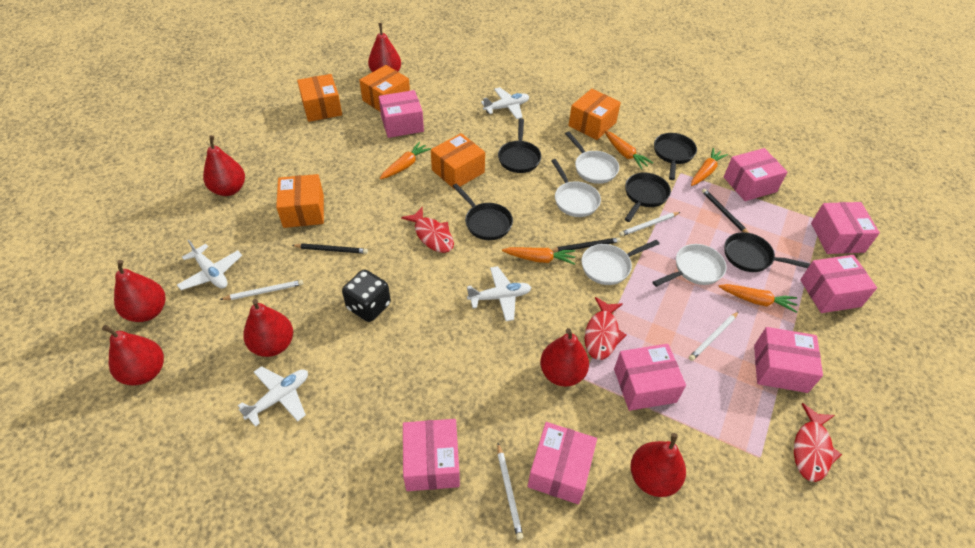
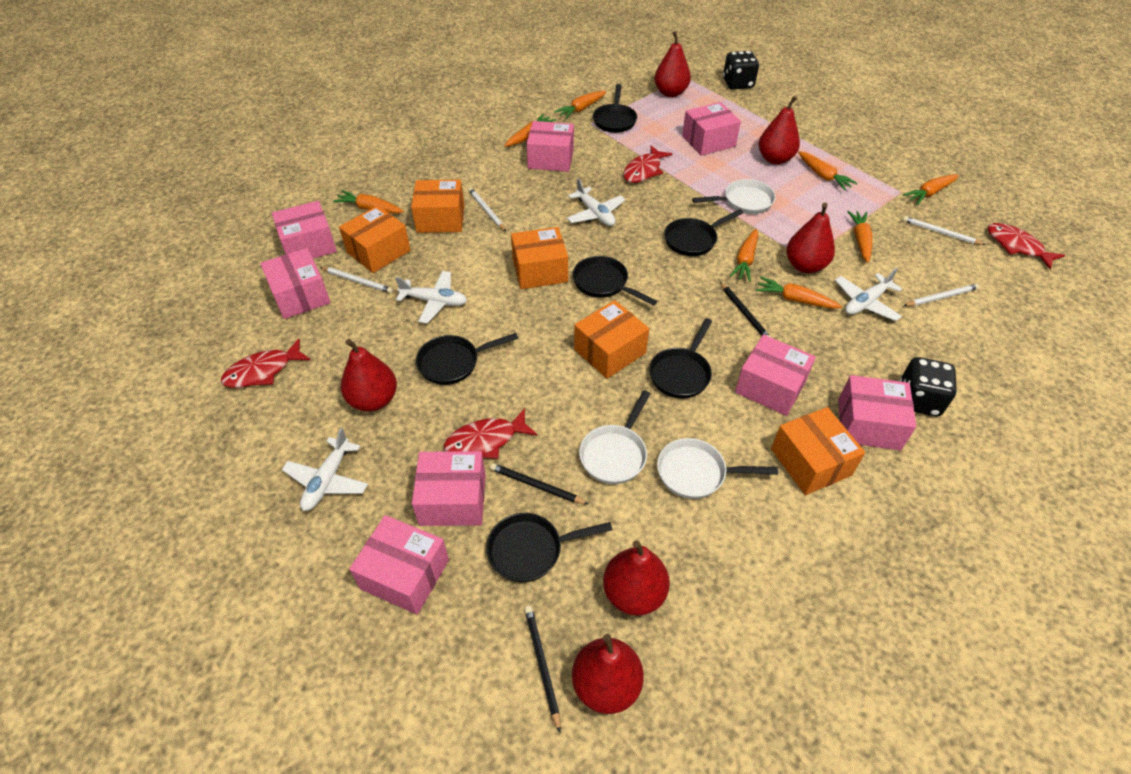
black dice: [342,270,391,322] = 1 -> [723,51,759,89] [899,357,957,416] = 2
black pan: [452,184,513,240] [498,118,541,173] [624,172,671,222] [654,133,697,180] [725,232,810,272] = 5 -> [416,333,518,385] [486,513,612,582] [573,256,657,306] [593,84,637,133] [649,318,712,399] [664,209,743,256] = 6
orange carrot: [380,142,431,179] [502,247,575,265] [604,131,653,170] [691,148,728,186] [718,284,797,313] = 5 -> [333,190,404,214] [504,114,556,147] [555,91,606,119] [730,229,758,282] [756,277,842,309] [798,151,857,190] [847,211,872,263] [903,174,959,205] = 8
red fish: [401,207,454,253] [585,297,626,360] [794,403,842,482] = 3 -> [221,339,311,388] [444,408,537,459] [623,146,672,183] [988,223,1065,269] = 4
red pear: [102,325,164,385] [114,260,165,322] [203,135,245,196] [243,299,293,357] [368,23,401,72] [540,328,589,387] [630,433,686,497] = 7 -> [341,339,397,412] [572,634,644,714] [603,540,670,616] [654,31,691,97] [759,96,800,164] [786,203,835,273] = 6
white pan: [551,159,601,217] [565,131,619,184] [582,240,659,285] [652,244,726,287] = 4 -> [579,391,650,484] [657,438,778,499] [692,179,776,214] = 3

